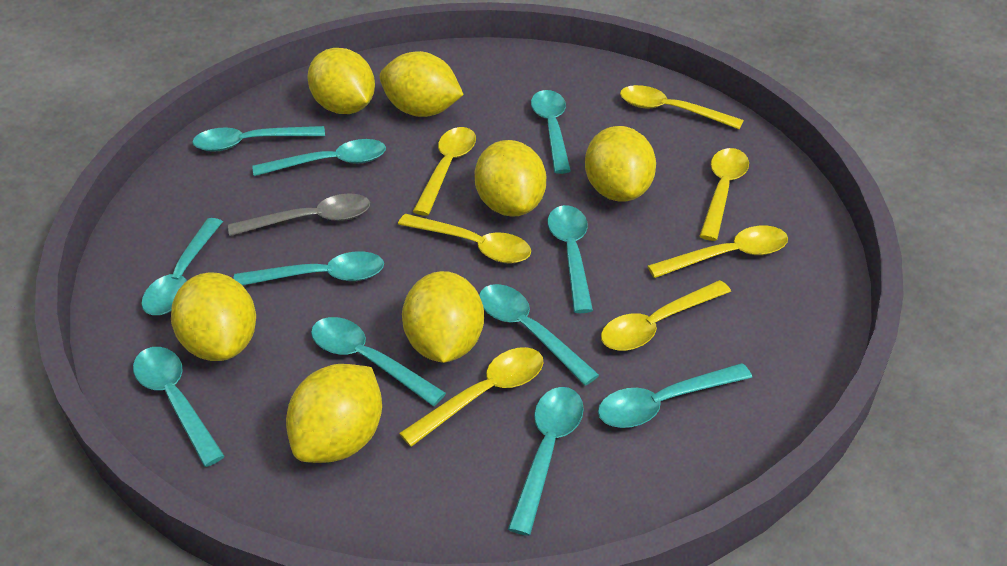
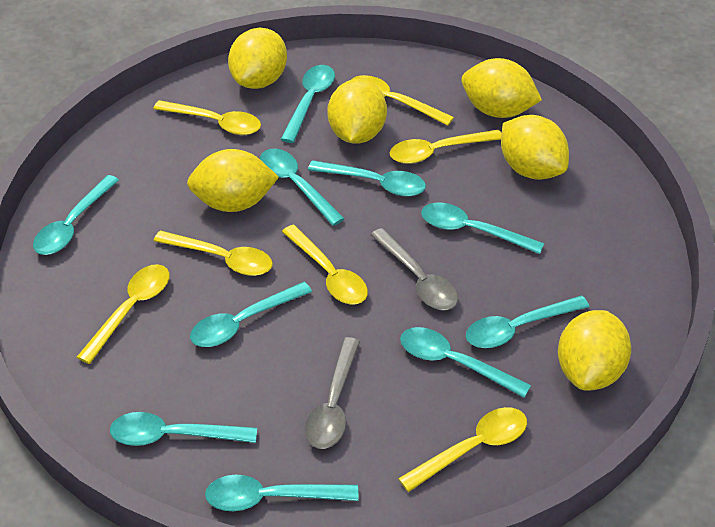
grey spoon: [228,193,370,236] = 1 -> [305,337,360,449] [371,228,458,310] = 2
turquoise spoon: [133,347,225,467] [141,218,223,315] [192,126,325,151] [233,251,384,285] [252,139,386,176] [311,317,446,406] [479,284,599,386] [508,387,584,536] [531,90,571,174] [548,205,593,313] [598,363,752,428] = 11 -> [33,175,119,255] [110,412,257,446] [190,282,312,347] [205,475,359,511] [260,149,345,226] [281,65,335,143] [308,160,426,196] [400,327,531,398] [421,202,544,254] [466,296,589,348] = 10
yellow lemon: [171,272,256,361] [286,364,382,463] [307,48,375,114] [380,51,464,117] [402,271,484,363] [475,140,546,217] [585,126,656,202] = 7 -> [187,149,279,212] [228,28,287,89] [327,79,387,144] [461,58,542,118] [501,115,569,180] [558,310,631,391] = 6

